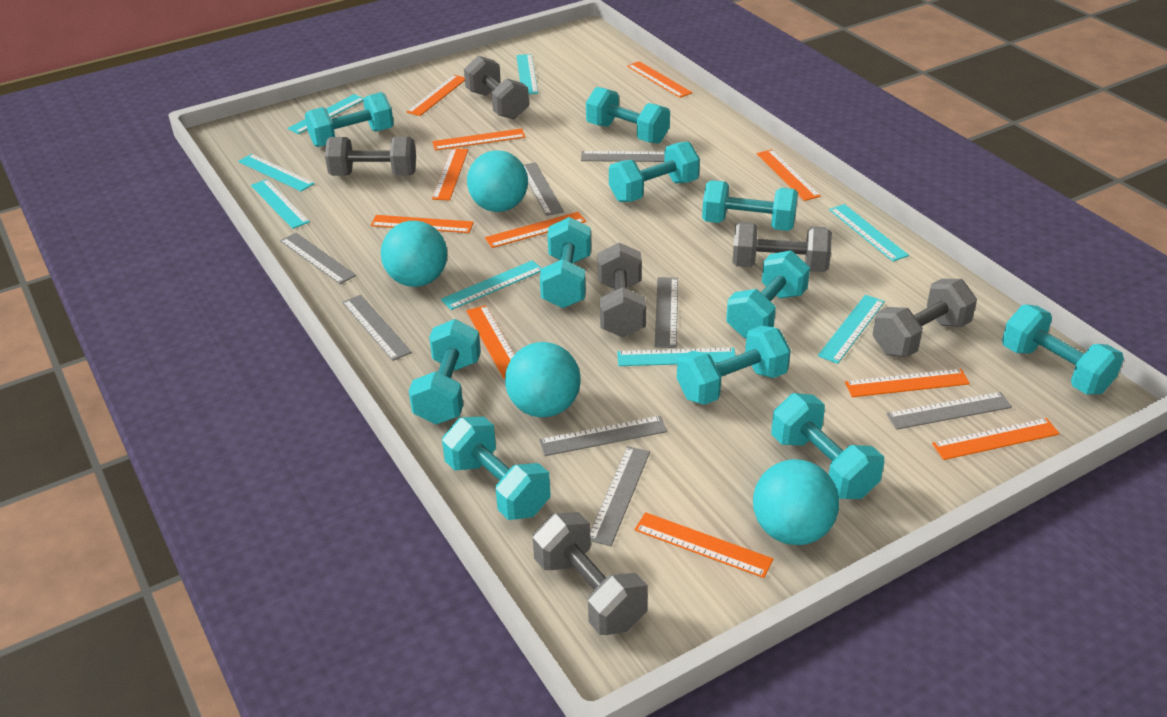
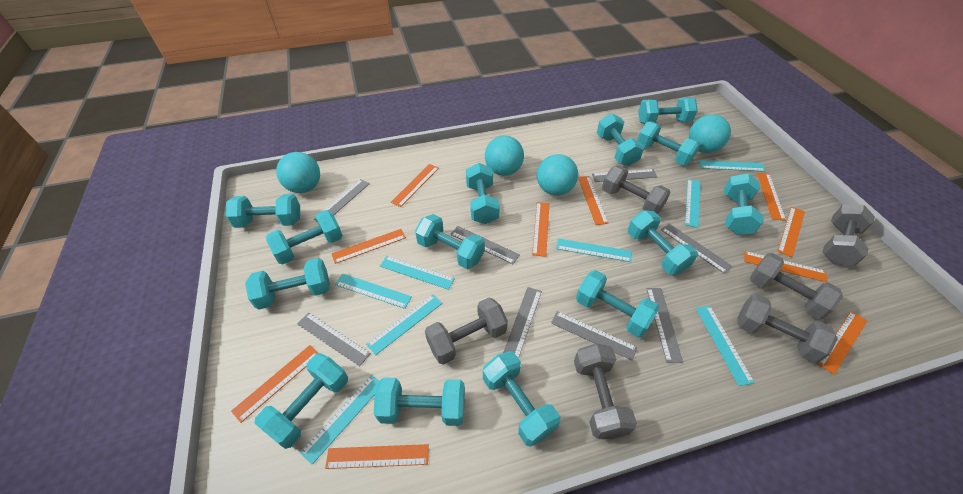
orange ruler: [371,215,474,233] [406,75,465,116] [432,128,525,151] [432,148,468,200] [466,305,514,379] [485,212,586,248] [627,61,693,98] [635,512,774,578] [757,149,821,201] [845,369,970,397] [932,418,1060,460] = 11 -> [231,345,319,423] [325,444,429,469] [331,229,406,264] [391,164,439,207] [532,202,549,257] [578,176,608,225] [744,251,828,282] [757,172,786,221] [778,207,805,257] [817,311,867,375] = 10
turquoise dumbbell: [305,92,394,147] [409,319,481,424] [442,416,551,520] [540,217,591,308] [586,87,670,144] [609,141,700,202] [677,326,791,405] [702,180,798,231] [726,251,810,338] [771,393,884,499] [1002,304,1124,394] = 11 -> [225,194,300,228] [245,258,330,310] [255,353,348,449] [266,210,343,265] [374,377,465,426] [415,214,485,269] [466,163,500,224] [483,351,560,447] [576,270,659,338] [597,114,644,166] [627,210,698,275] [637,121,700,165] [638,98,698,124] [724,173,764,235] = 14

